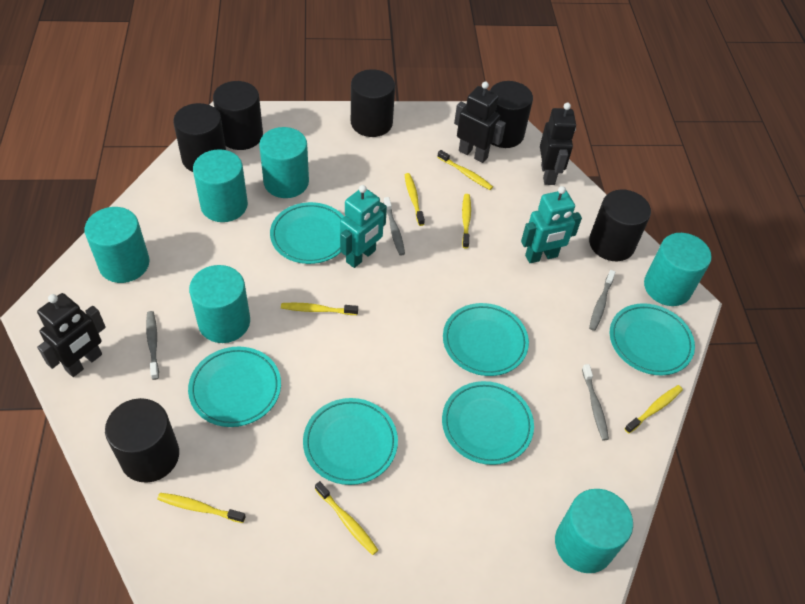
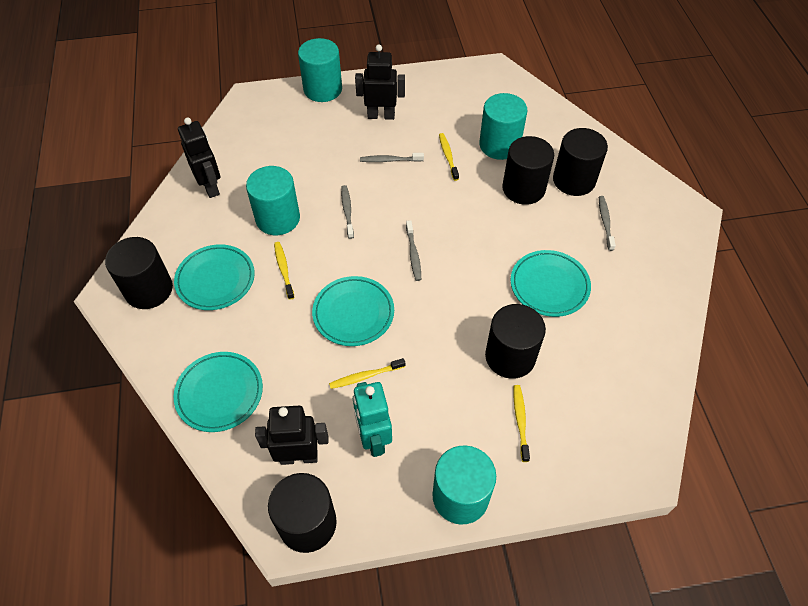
black cylinder: [105,398,179,483] [173,103,226,172] [213,81,263,150] [351,69,395,137] [490,81,533,148] [589,189,651,261] = 6 -> [105,237,173,309] [268,473,337,553] [485,304,546,379] [502,136,554,205] [553,128,608,196] = 5
turquoise cylinder: [84,207,150,283] [189,265,250,343] [193,149,248,222] [259,127,309,198] [555,489,633,573] [644,233,712,306] = 6 -> [246,166,300,235] [298,38,342,102] [432,445,496,525] [479,93,527,160] = 4
turquoise plate: [188,347,281,427] [270,202,344,264] [303,398,398,485] [442,381,534,465] [443,303,529,376] [610,303,695,375] = 6 -> [174,244,255,310] [174,352,263,432] [312,276,394,346] [511,250,591,317] = 4
turquoise robot: [340,185,387,268] [521,186,582,263] = 2 -> [353,382,392,457] = 1
yellow toothbrush: [157,493,246,523] [281,303,358,315] [315,481,378,555] [405,173,425,226] [437,150,493,190] [462,194,471,249] [624,385,683,433] = 7 -> [274,242,295,300] [329,358,405,389] [439,133,459,181] [513,385,530,462] = 4

